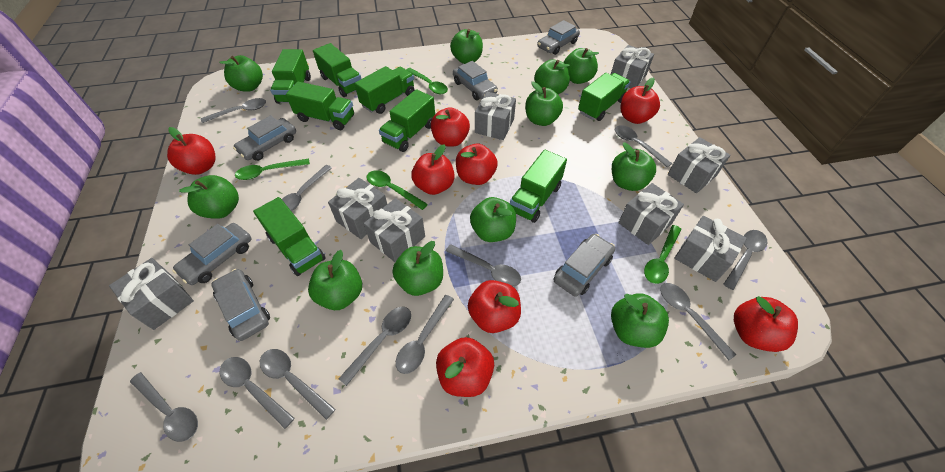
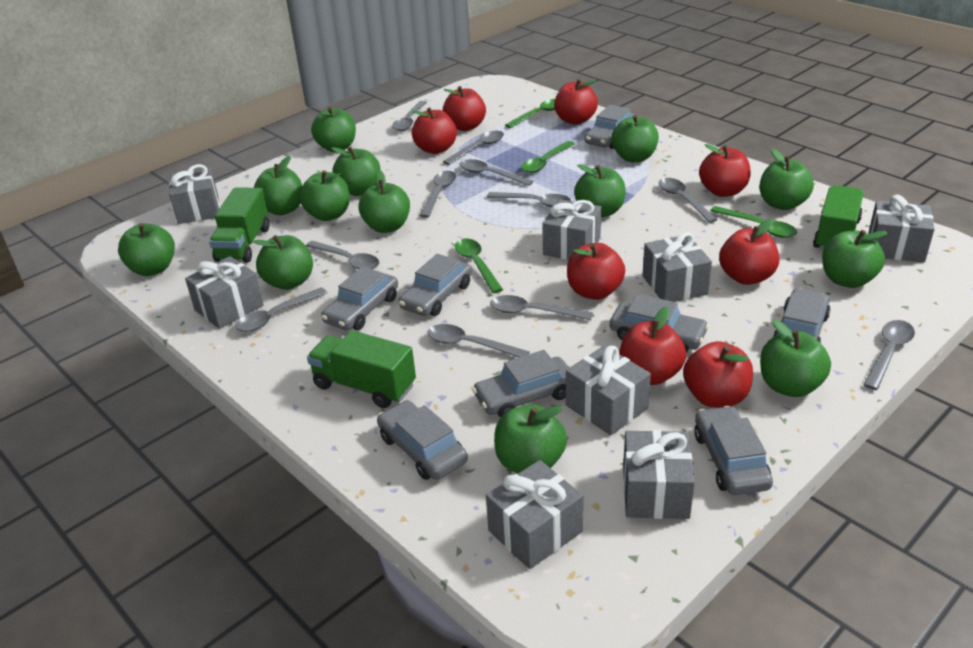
green apple: [179,175,239,219] [219,55,263,92] [308,250,362,310] [393,241,443,296] [450,29,483,64] [470,197,516,242] [525,82,563,126] [534,59,570,94] [563,48,599,84] [611,293,669,348] [612,143,656,191] = 11 -> [118,223,175,276] [253,235,313,290] [254,156,302,215] [299,170,350,221] [311,107,356,152] [331,147,381,196] [359,170,410,233] [494,404,567,473] [574,164,626,217] [611,115,659,162] [760,149,814,210] [760,319,831,397] [822,230,888,288] = 13
green truck: [253,197,326,276] [270,49,311,104] [286,82,354,130] [313,43,361,97] [355,66,415,114] [379,89,435,152] [510,150,567,223] [578,73,630,121] = 8 -> [209,187,269,262] [307,330,416,408] [813,185,864,250] = 3
grey car: [172,223,252,285] [211,269,270,341] [233,115,296,161] [453,61,498,100] [537,20,580,55] [553,234,615,297] = 6 -> [321,266,398,330] [377,400,468,480] [399,254,472,316] [472,350,569,418] [585,105,635,149] [610,294,709,352] [694,406,773,495] [773,288,831,343] = 8

